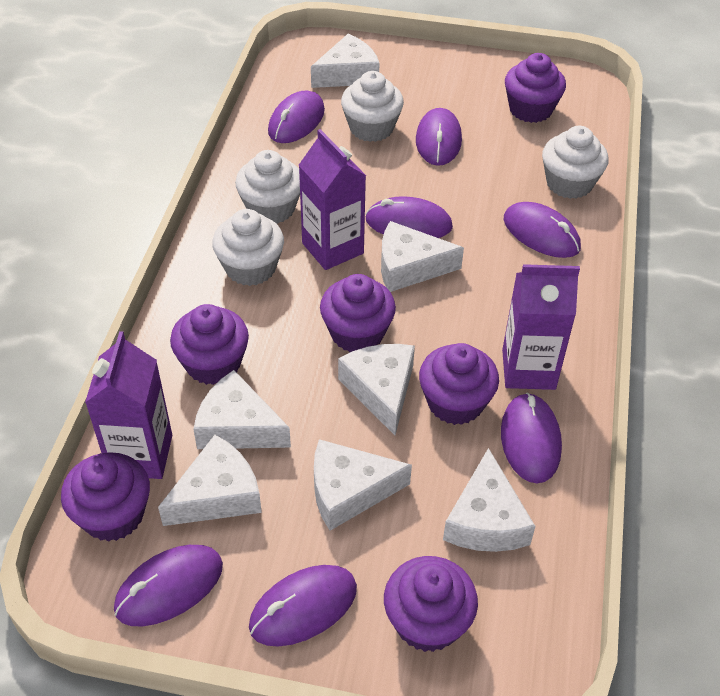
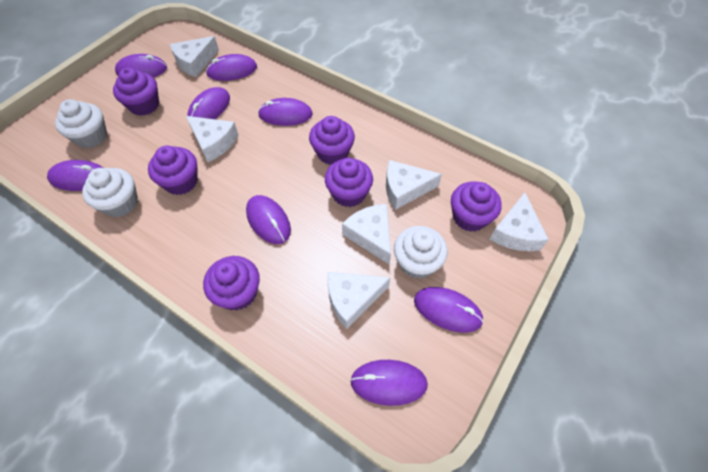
purple carton: [85,331,172,479] [299,129,366,270] [502,264,580,390] = 3 -> none = 0
purple mouse: [114,545,223,626] [249,565,357,647] [268,90,325,143] [365,196,453,238] [416,108,462,166] [501,392,562,483] [504,202,581,258] = 7 -> [47,160,103,191] [115,54,167,77] [187,87,230,119] [206,54,257,81] [246,195,291,244] [258,98,313,126] [350,360,428,406] [414,287,484,333] = 8
white cheese: [158,435,262,526] [193,370,291,449] [311,34,380,88] [314,439,412,531] [338,344,415,435] [381,221,464,292] [443,448,536,552] = 7 -> [170,36,219,77] [186,116,238,162] [327,272,391,329] [342,204,391,265] [386,160,442,210] [490,192,549,251] = 6
white cupcake: [212,209,284,286] [235,150,300,224] [341,71,404,142] [542,126,609,199] = 4 -> [55,99,107,148] [82,168,138,217] [394,226,447,279] = 3

